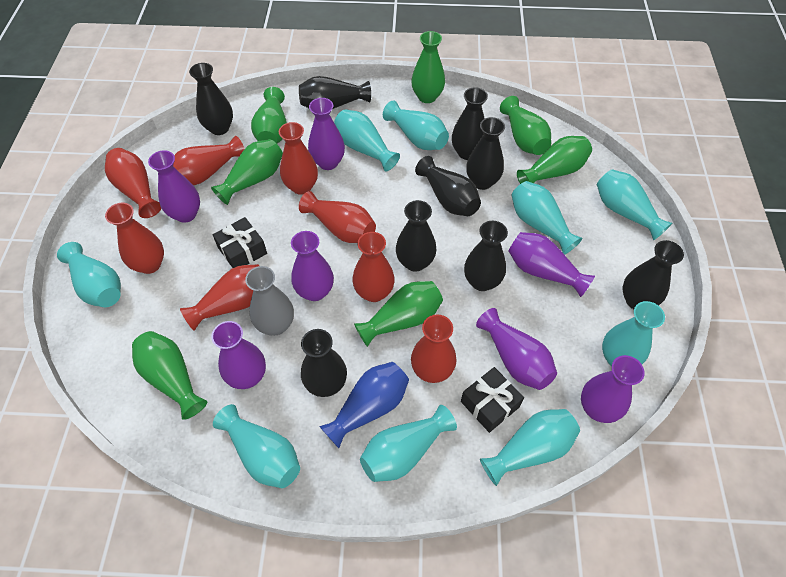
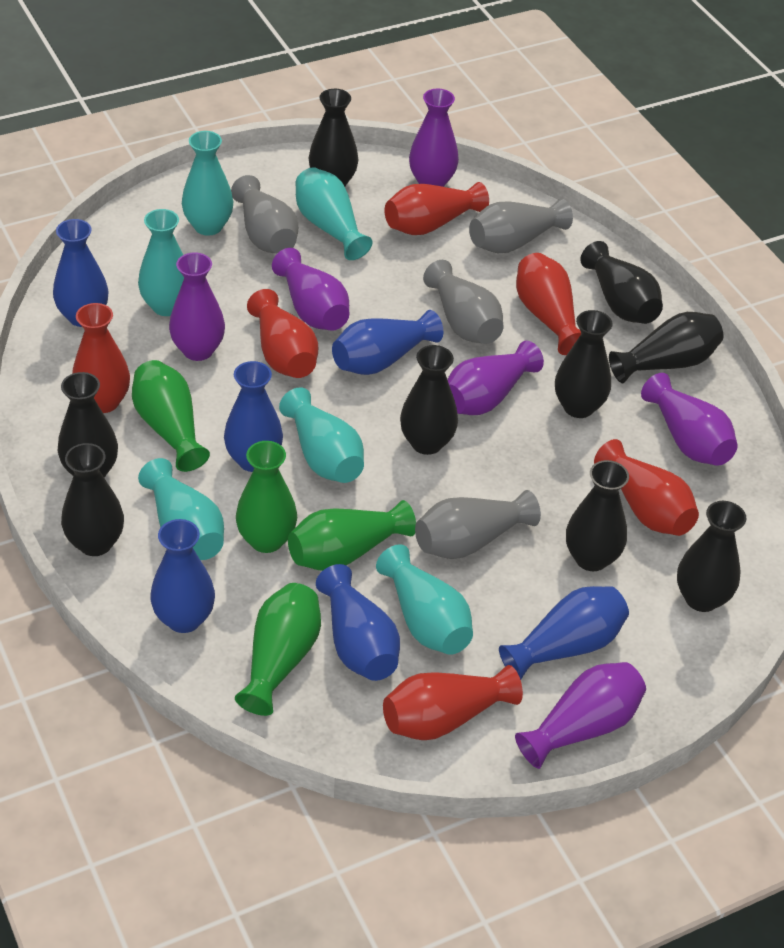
black gift: [213,217,267,268] [461,367,524,433] = 2 -> none = 0
blue vase: [319,362,409,448] = 1 -> [53,219,108,327] [150,519,215,633] [224,361,283,472] [316,564,400,681] [332,310,443,375] [499,586,629,680] = 6
green vase: [132,331,207,420] [211,139,283,205] [251,87,287,144] [354,281,443,347] [411,31,445,103] [500,96,551,155] [517,136,592,184] = 7 -> [132,360,210,472] [235,583,321,716] [236,441,297,553] [288,500,416,571] = 4
grey vase: [245,266,294,335] = 1 -> [231,175,298,253] [415,490,541,559] [423,260,503,344] [469,199,573,253] = 4
purple vase: [148,150,200,223] [211,321,266,389] [291,231,334,301] [308,98,345,170] [476,308,557,390] [508,232,595,297] [581,355,645,423] = 7 -> [169,252,225,361] [272,248,349,331] [409,89,459,187] [447,341,544,415] [515,662,646,769] [641,373,738,466] = 6
red vase: [105,148,161,218] [105,203,164,274] [173,136,245,185] [180,264,259,331] [279,122,318,195] [299,191,376,243] [352,232,395,302] [411,315,457,383] = 8 -> [72,303,130,413] [247,289,318,378] [383,665,523,740] [384,182,489,235] [516,253,581,355] [594,439,699,536] = 6
turquoise vase: [57,242,121,307] [213,404,300,488] [334,109,400,171] [360,405,457,482] [383,100,449,150] [480,409,580,486] [511,181,583,255] [597,169,672,241] [602,301,665,366] = 9 -> [138,209,184,316] [138,458,224,560] [182,131,233,236] [279,387,364,483] [295,167,373,260] [376,545,473,655] = 6

